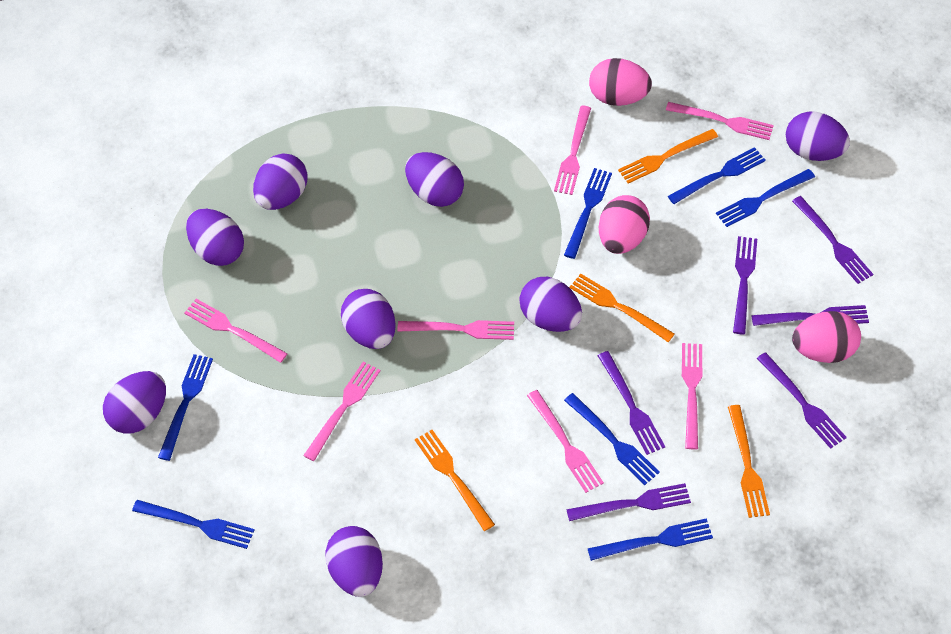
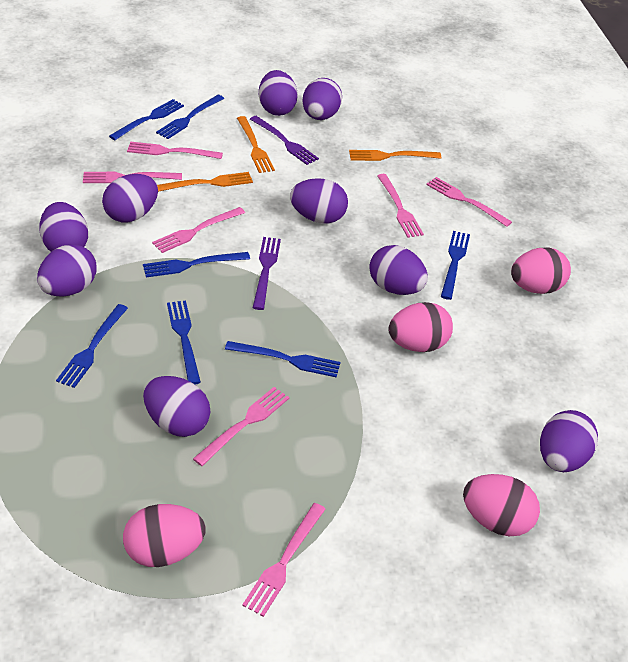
orange fork: [415,430,495,531] [570,274,675,342] [618,129,718,184] [728,405,770,518] = 4 -> [157,172,253,192] [237,116,275,173] [349,150,441,161] = 3
pink egg: [589,58,652,106] [599,195,650,254] [792,311,861,363] = 3 -> [123,504,206,567] [388,302,453,352] [463,474,540,536] [511,247,571,294] = 4
purple egg: [103,371,166,434] [186,209,244,266] [253,153,308,210] [325,526,383,597] [341,289,396,349] [405,152,464,207] [519,277,582,332] [786,112,850,161] = 8 -> [37,244,97,297] [39,202,88,252] [102,174,158,222] [143,376,210,437] [259,70,298,116] [290,178,348,224] [302,78,342,120] [369,245,428,295] [540,410,598,472] = 9
purple fork: [566,483,691,521] [598,351,665,455] [733,236,757,334] [752,305,869,326] [756,352,847,449] [792,196,874,284] = 6 -> [250,116,319,165] [253,237,281,310] = 2

